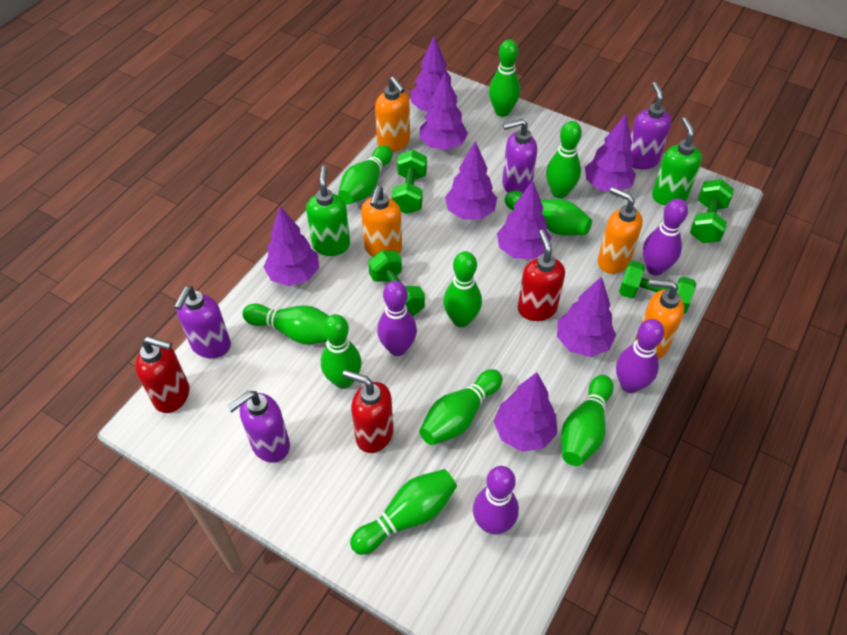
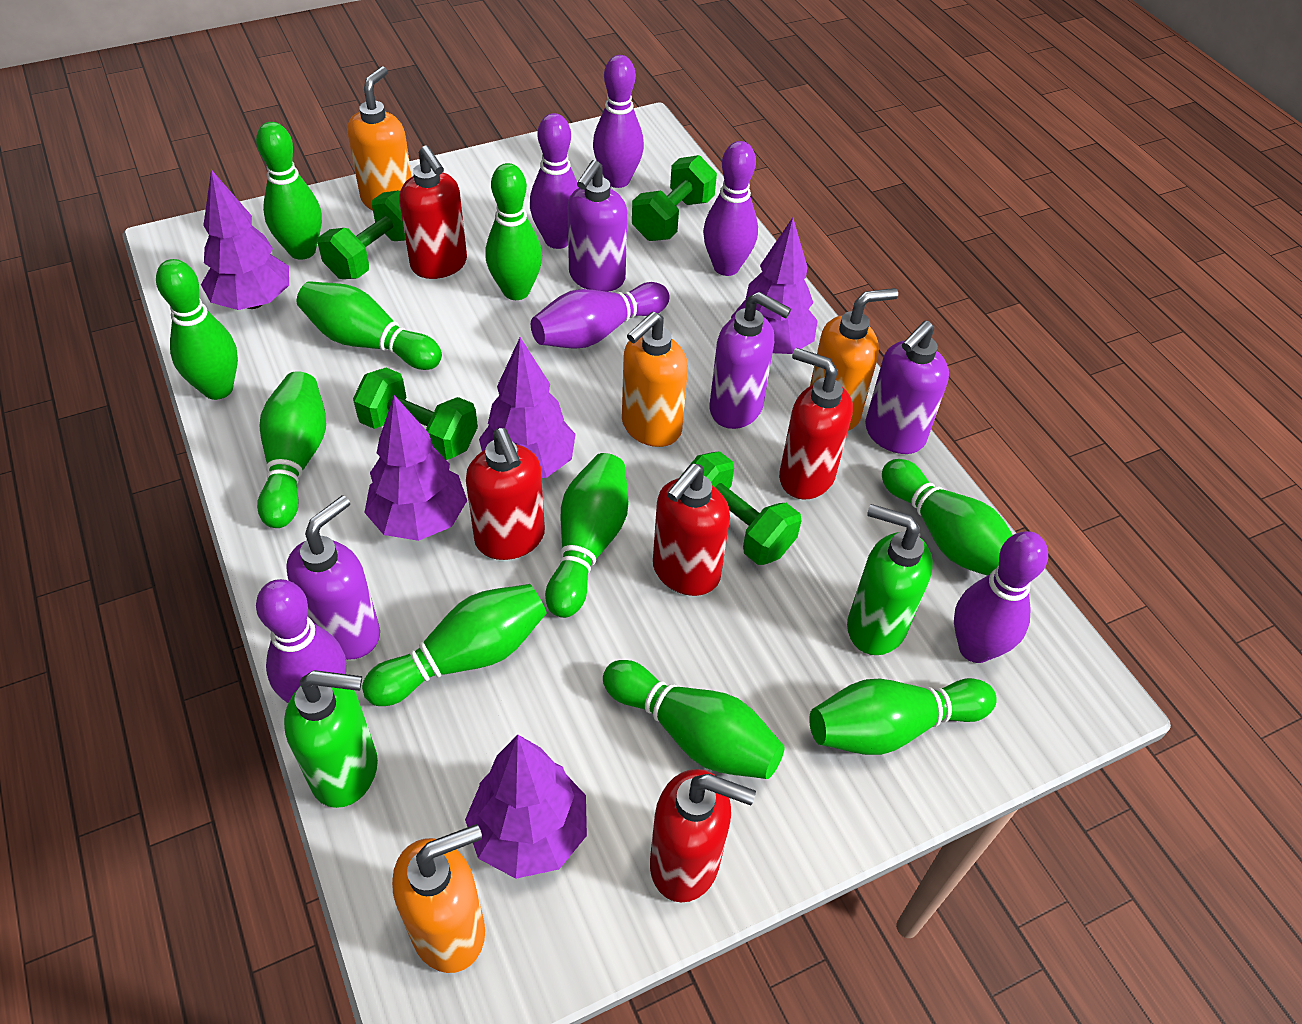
purple bowling pin: [377,281,417,356] [473,466,519,534] [616,319,664,393] [643,199,688,276] = 4 -> [256,579,346,703] [530,113,579,249] [531,282,670,349] [593,55,644,188] [703,141,758,276] [954,531,1048,663] = 6
purple tree: [264,206,319,286] [411,36,457,111] [419,73,468,150] [445,141,497,220] [494,372,557,452] [497,181,551,260] [557,276,616,357] [585,114,636,191] = 8 -> [201,169,289,310] [364,395,467,541] [465,735,587,879] [479,337,576,478] [731,218,818,354] = 5
red soap dispenser: [135,337,189,413] [343,370,393,453] [518,230,565,321] = 3 -> [399,146,467,279] [466,428,545,560] [650,769,756,903] [653,463,730,596] [779,348,853,499] = 5

